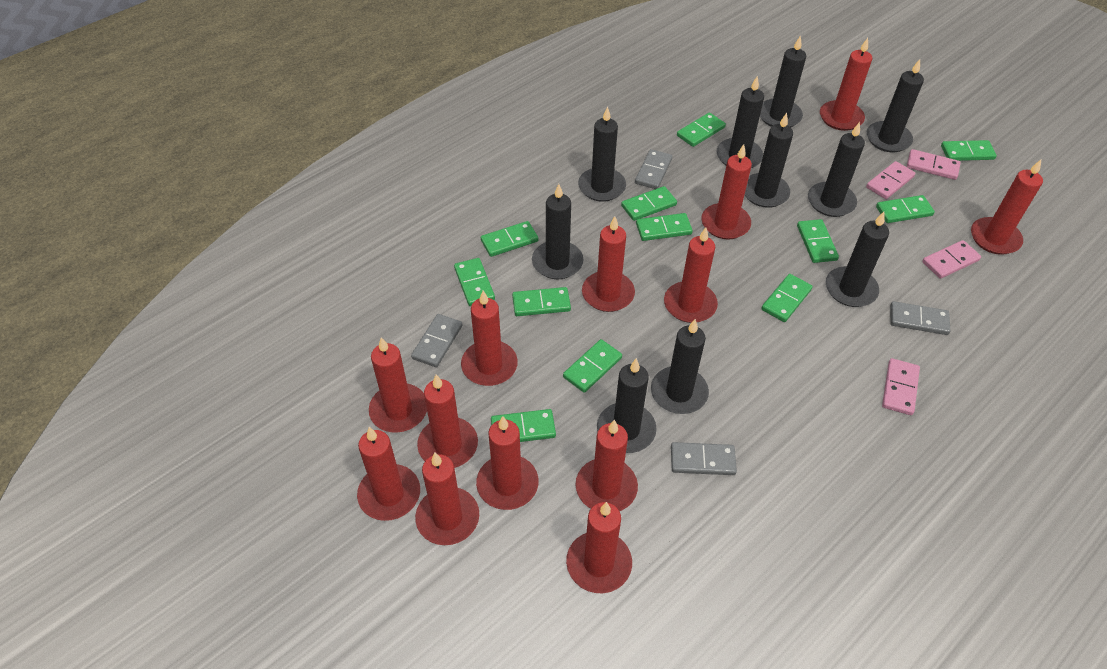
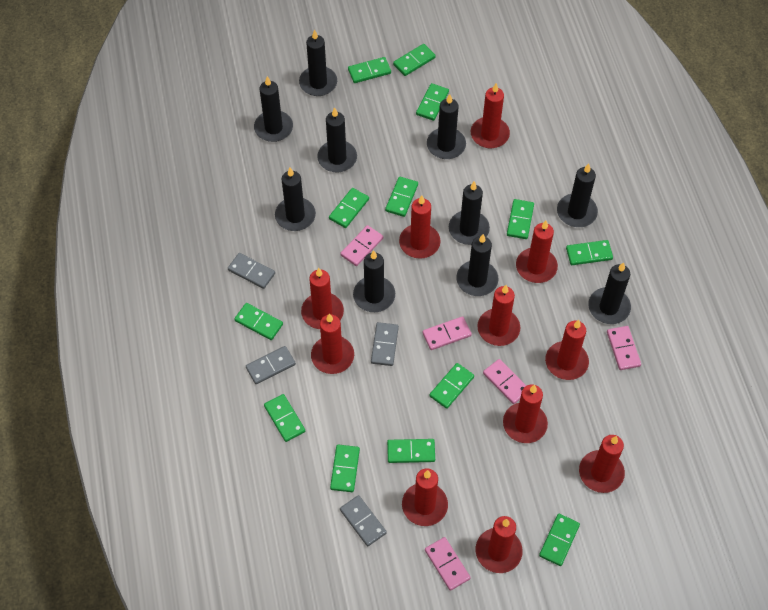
green domino: [454,258,495,306] [481,221,538,257] [491,409,556,442] [512,287,571,316] [563,339,622,393] [621,186,677,221] [636,213,693,241] [677,112,726,147] [761,274,813,322] [797,219,839,263] [876,195,935,223] [941,140,997,161] = 12 -> [234,303,283,340] [264,394,305,442] [329,188,369,228] [330,445,360,492] [348,57,391,83] [385,177,418,217] [387,439,435,463] [393,44,436,76] [416,83,449,121] [429,363,474,409] [507,199,534,239] [539,514,580,566] [566,240,613,265] = 13
pink domino: [866,161,915,199] [882,358,920,415] [907,149,961,180] [922,240,981,279] = 4 -> [340,225,383,266] [422,316,472,350] [425,537,471,591] [483,359,526,404] [607,326,641,370] = 5
red candle: [357,427,420,521] [369,337,427,433] [415,453,479,545] [417,375,478,468] [461,291,518,386] [476,416,539,510] [566,502,632,593] [576,420,638,511] [582,216,635,312] [664,227,718,323] [701,144,752,240] [820,38,872,131] [971,160,1043,255] = 13 -> [301,268,344,329] [311,313,354,374] [399,196,441,259] [402,468,448,526] [471,83,510,148] [476,516,523,573] [477,285,520,346] [503,384,548,443] [516,221,558,283] [545,320,589,380] [579,435,625,493] = 11

